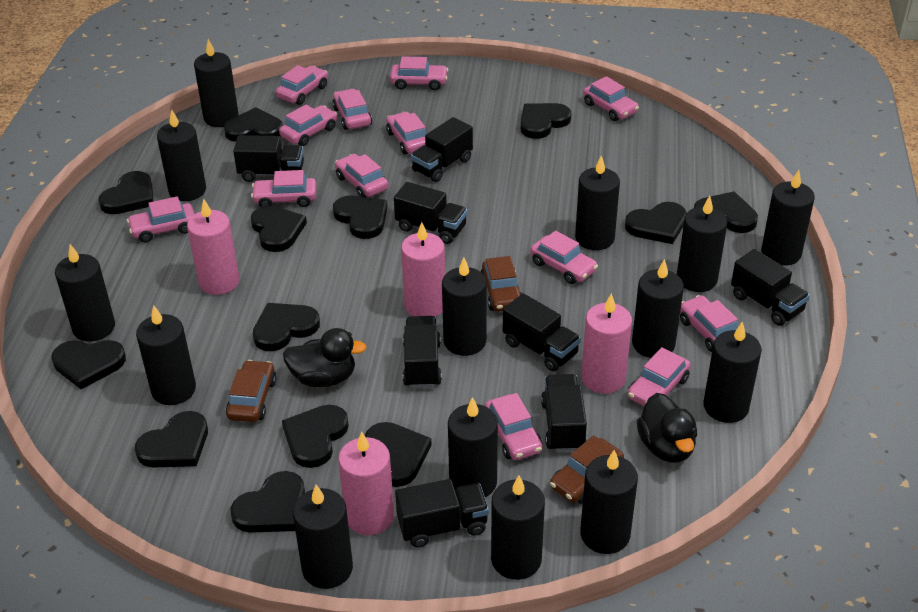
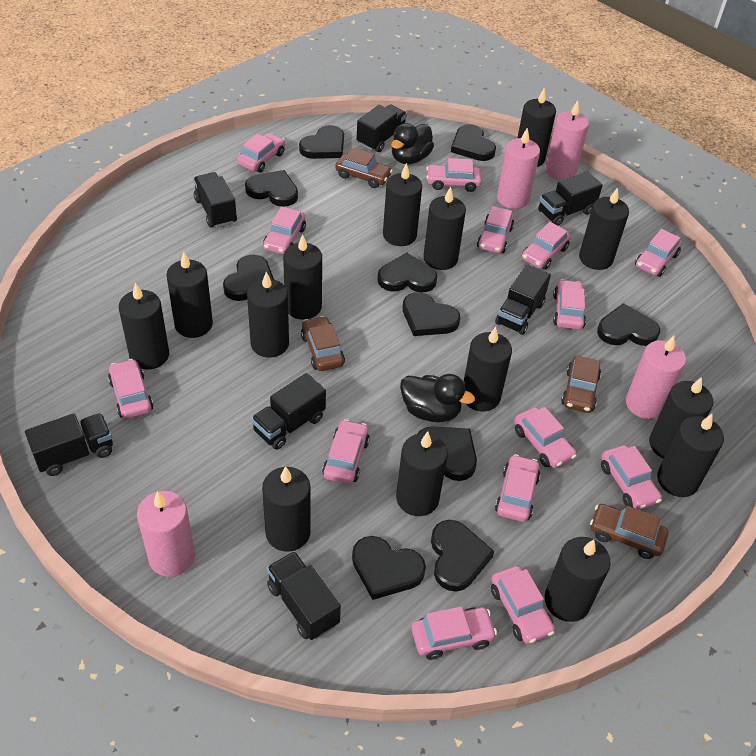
black heart: [52,340,126,389] [98,171,153,214] [135,411,208,467] [224,107,283,142] [231,471,305,533] [251,205,307,252] [253,303,320,351] [282,405,349,468] [333,195,388,239] [365,422,432,487] [520,103,571,139] [625,202,687,244] [694,191,758,233] = 13 -> [223,254,274,301] [245,170,298,207] [299,125,344,159] [352,536,426,600] [377,253,437,293] [403,292,460,336] [418,427,477,481] [431,520,494,591] [451,124,496,161] [597,303,660,346] = 10
black truck: [233,135,304,182] [394,182,467,244] [395,479,489,548] [403,316,442,388] [411,117,473,182] [503,293,581,371] [541,374,587,452] [731,249,810,326] = 8 -> [25,413,113,476] [193,172,237,228] [251,373,326,450] [267,551,341,640] [357,104,407,152] [495,264,551,335] [538,172,603,226] = 7
brown car: [226,360,276,422] [481,256,522,312] [550,435,624,504] = 3 -> [301,316,345,371] [335,148,393,188] [561,356,601,413] [590,504,668,559] = 4
pink car: [127,196,195,242] [251,170,317,207] [276,65,328,105] [279,105,337,146] [332,89,372,130] [335,154,389,197] [386,112,426,154] [390,56,448,90] [485,393,543,460] [530,230,598,284] [583,76,639,121] [627,347,691,406] [680,295,738,352] = 13 -> [108,359,153,419] [237,133,285,172] [263,206,306,255] [322,419,370,484] [411,606,497,660] [426,158,482,192] [477,206,514,253] [491,566,555,644] [495,454,540,522] [514,407,577,468] [522,222,571,270] [553,279,586,330] [601,445,662,510] [635,229,682,277] = 14

